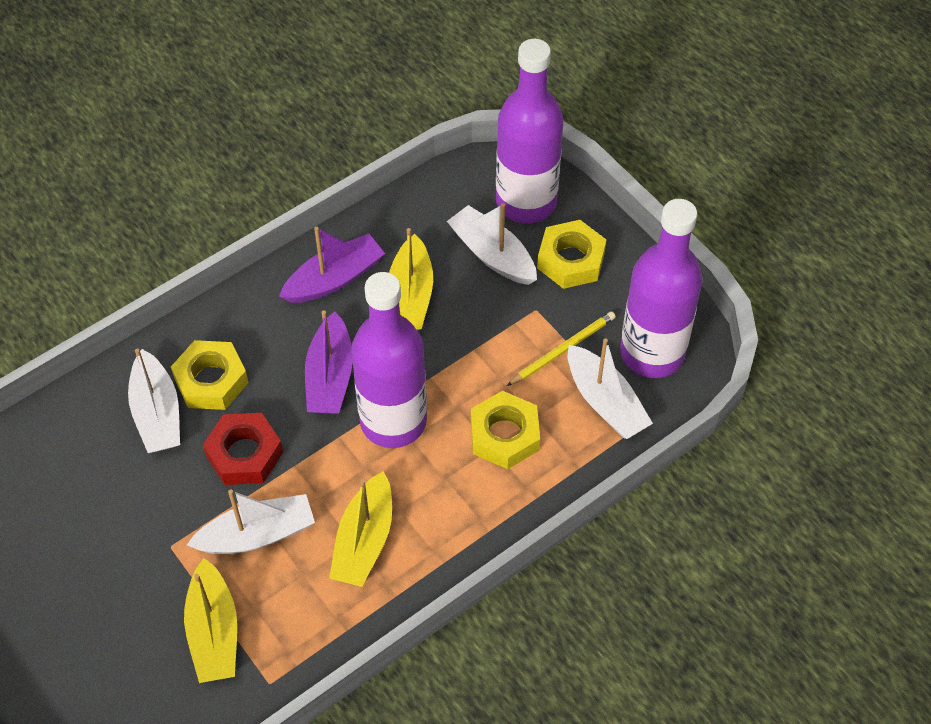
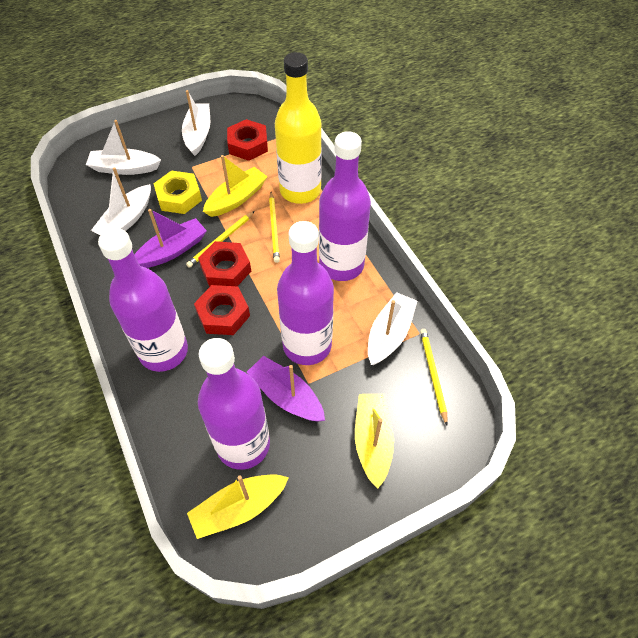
purple bottle: [351,272,427,448] [496,39,564,224] [620,199,702,378] = 3 -> [98,228,188,372] [198,338,270,470] [277,221,334,365] [319,131,371,281] = 4
red nut: [203,413,283,485] = 1 -> [194,285,250,335] [198,241,251,287] [227,119,268,161] = 3
yellow bottle: none = 0 -> [275,52,322,204] = 1
yellow nut: [171,340,249,410] [471,391,540,469] [537,220,606,289] = 3 -> [153,170,202,214] = 1
yellow pencil: [507,311,616,386] = 1 -> [186,211,255,268] [269,192,280,263] [420,329,448,426] = 3

